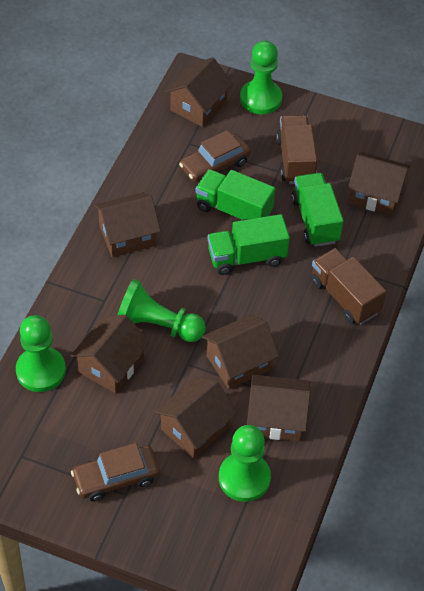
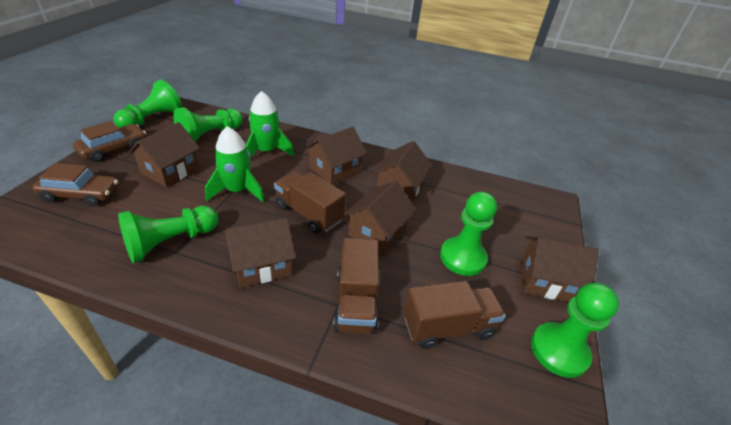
brown house: [70,315,150,394] [94,192,161,257] [154,377,237,458] [165,57,233,127] [202,315,279,389] [247,375,310,441] [348,152,410,216] = 7 -> [128,122,200,187] [225,218,296,288] [305,126,367,185] [344,181,416,254] [373,141,432,203] [520,236,599,302] = 6
brown truck: [276,115,317,184] [311,248,387,324] = 2 -> [274,172,346,234] [333,238,379,334] [403,281,506,349] = 3
green pawn: [16,315,66,392] [117,279,206,342] [219,425,271,502] [240,41,282,114] = 4 -> [114,80,182,128] [118,206,218,263] [173,107,242,142] [440,192,497,276] [531,283,619,378] = 5
green rocket: none = 0 -> [205,126,264,202] [246,91,294,157] = 2
green truck: [195,169,275,220] [208,214,290,275] [291,173,344,247] = 3 -> none = 0

